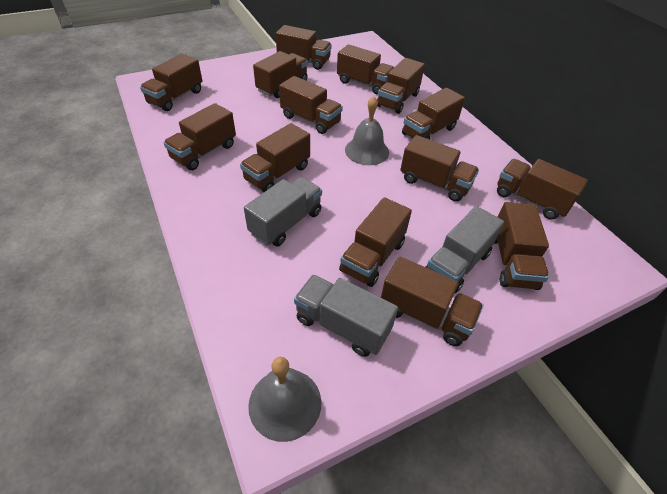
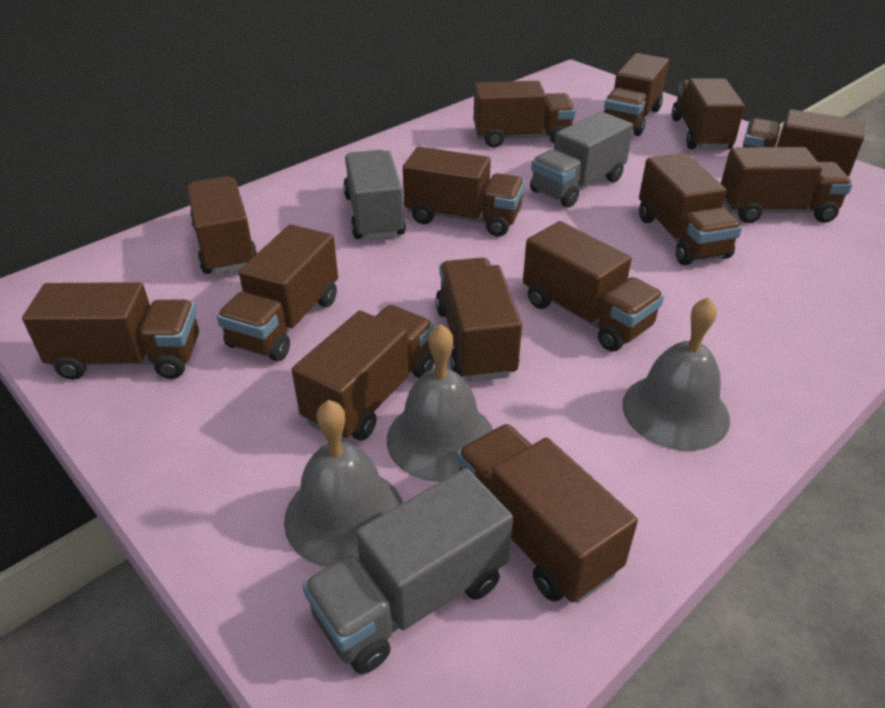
grey bell: [248,357,321,442] [345,96,389,165] = 2 -> [284,400,403,567] [387,324,493,482] [622,297,730,451] = 3

